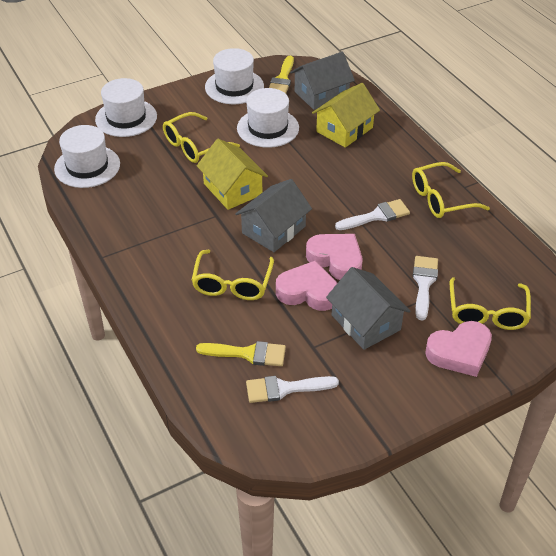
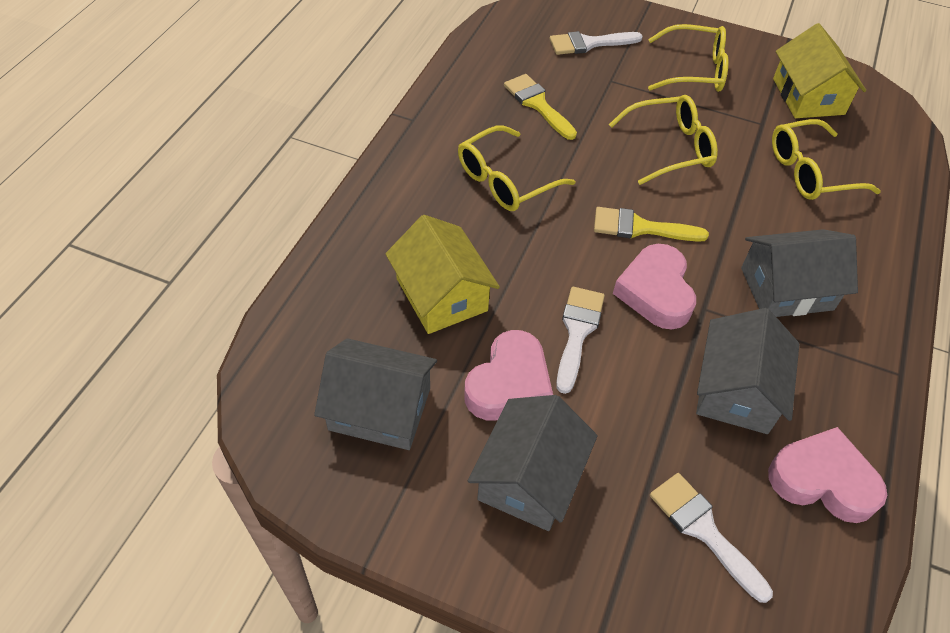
grey house: [235,179,312,252] [290,52,355,110] [326,267,411,350] = 3 -> [314,338,437,450] [468,395,598,531] [696,308,799,434] [741,229,858,317] = 4
white hat: [54,125,120,188] [95,78,157,137] [205,48,264,104] [237,88,299,148] = 4 -> none = 0

